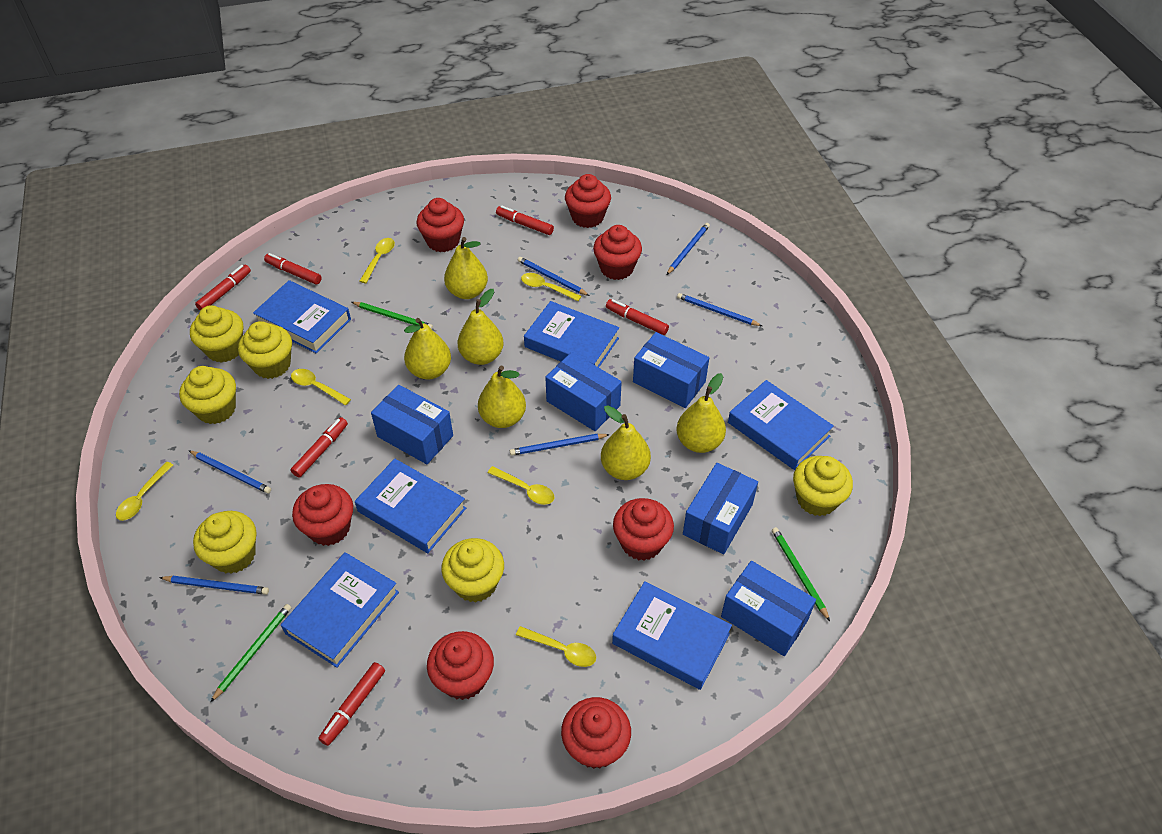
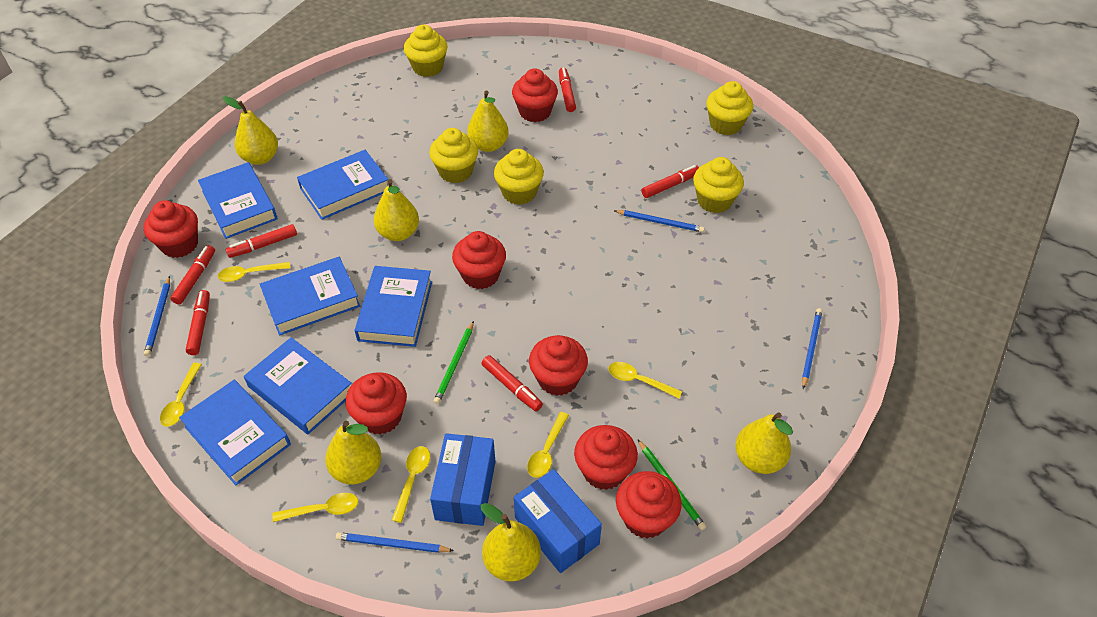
blue box: [371,385,453,464] [545,352,622,431] [633,332,709,408] [683,463,758,554] [721,561,816,656] = 5 -> [430,433,496,526] [514,469,602,573] = 2
blue pencil: [159,576,269,595] [188,450,271,494] [510,434,610,456] [518,257,590,296] [667,223,710,275] [677,293,762,326] = 6 -> [144,276,170,357] [336,532,454,553] [614,210,705,232] [802,308,822,389] = 4
green pencil: [210,604,292,703] [352,302,433,329] [772,527,830,621] = 3 -> [433,321,474,404] [638,440,706,530] = 2
yellow cupcake: [179,366,236,424] [190,305,243,363] [193,511,256,574] [238,321,292,379] [441,538,504,603] [793,456,853,516] = 6 -> [404,25,448,77] [429,128,478,183] [494,149,544,205] [693,157,744,213] [706,81,753,135] = 5

